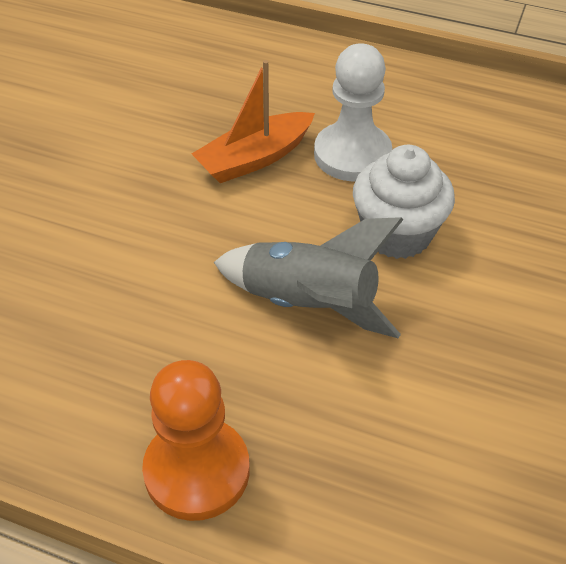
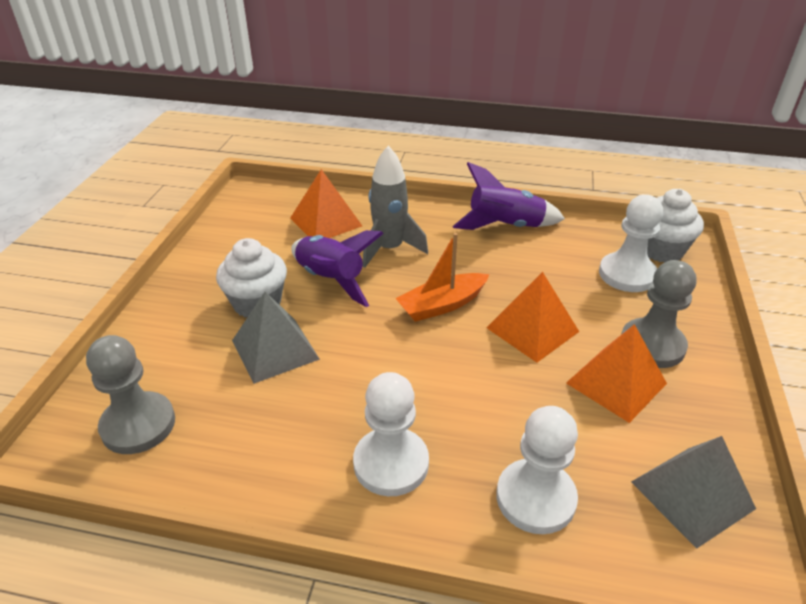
grey pawn: none = 0 -> [86,335,175,454] [622,260,696,368] = 2
grey pyramid: none = 0 -> [232,292,320,384] [631,436,756,549] = 2
orange pawn: [142,360,250,521] = 1 -> none = 0
orange pyramid: none = 0 -> [290,169,362,238] [486,272,579,363] [566,324,667,423] = 3
purple rocket: none = 0 -> [291,230,384,307] [453,162,565,230] = 2
white cupcake: [353,145,455,259] = 1 -> [216,238,287,318] [647,189,704,262] = 2
white pawn: [314,43,392,181] = 1 -> [353,372,429,496] [496,406,578,534] [599,195,663,292] = 3

